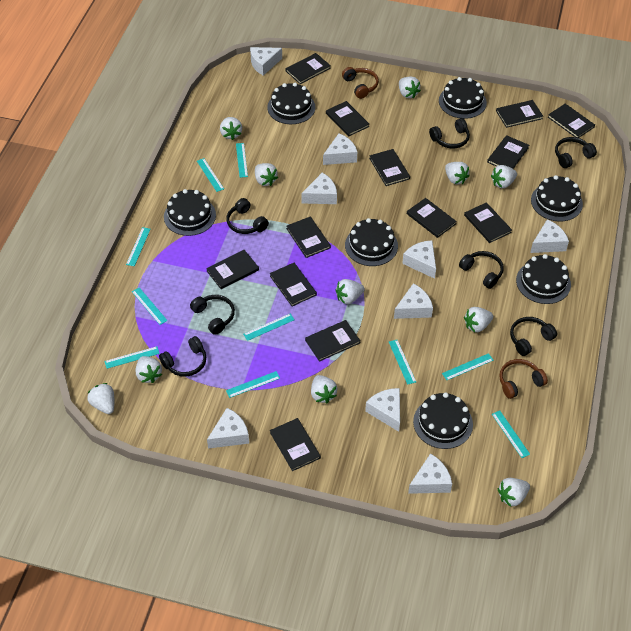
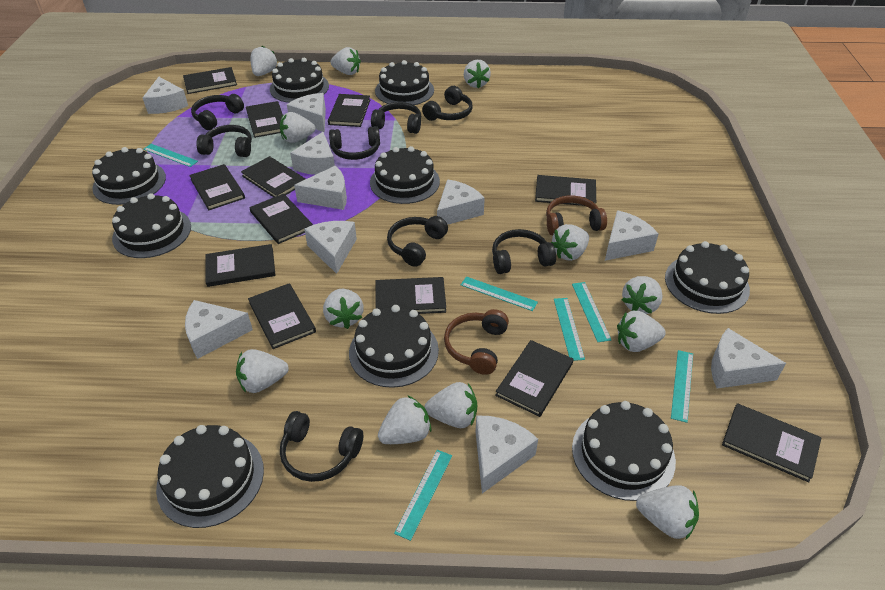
black book: [206,250,259,289] [270,263,317,306] [270,418,321,471] [285,53,331,84] [286,216,331,258] [305,320,360,362] [326,101,369,137] [369,149,410,186] [407,198,457,238] [464,202,512,243] [487,135,529,169] [496,100,543,128] [548,104,595,138] = 13 -> [183,67,237,94] [189,164,245,210] [205,244,276,287] [241,156,305,197] [246,101,283,138] [248,283,316,349] [250,194,313,244] [328,94,370,127] [375,277,446,314] [495,340,574,417] [535,175,596,206] [722,403,821,482] = 12
black cake: [164,189,216,236] [267,83,315,124] [345,218,398,266] [413,392,473,449] [439,77,487,119] [516,254,571,304] [531,175,583,221] = 7 -> [92,147,166,205] [112,193,191,258] [156,425,264,528] [270,58,329,103] [349,305,439,388] [370,146,440,204] [375,60,434,105] [572,401,676,501] [665,241,750,314] = 9
black headphones: [159,336,206,377] [190,295,235,335] [226,198,269,234] [429,118,470,149] [459,251,504,289] [510,317,557,356] [555,137,597,168] = 7 -> [191,94,244,130] [196,125,252,157] [280,411,363,482] [329,126,380,160] [371,102,421,134] [387,216,448,267] [422,86,473,121] [492,229,556,274] = 8
turquoise ruler: [104,346,160,369] [126,227,150,266] [132,287,168,325] [197,158,224,192] [226,371,280,398] [236,143,248,178] [243,314,295,341] [389,340,416,385] [442,353,494,380] [492,410,530,458] = 10 -> [143,144,198,167] [394,450,452,541] [461,276,538,311] [554,298,585,361] [572,282,611,342] [671,350,693,423] = 6
white cheese: [207,408,249,449] [250,47,282,76] [301,173,337,204] [323,133,357,165] [365,388,400,432] [394,283,433,319] [402,240,436,279] [408,453,452,494] [530,219,569,253] = 9 -> [143,77,188,114] [185,300,253,359] [287,93,326,132] [290,132,335,175] [294,166,347,210] [304,221,357,274] [437,179,485,225] [475,415,538,493] [605,210,659,261] [711,328,786,389] = 10
white strawberry: [87,383,114,414] [135,356,162,383] [220,117,242,140] [255,163,278,186] [311,375,337,403] [335,279,365,304] [399,77,421,98] [445,162,470,184] [464,307,493,332] [491,165,517,188] [497,478,530,507] = 11 -> [236,349,289,393] [250,46,277,76] [280,112,315,143] [323,289,364,329] [330,47,361,75] [378,395,431,444] [425,382,477,428] [464,60,491,88] [551,224,589,261] [617,311,666,352] [622,276,663,314] [636,485,699,539] = 12

